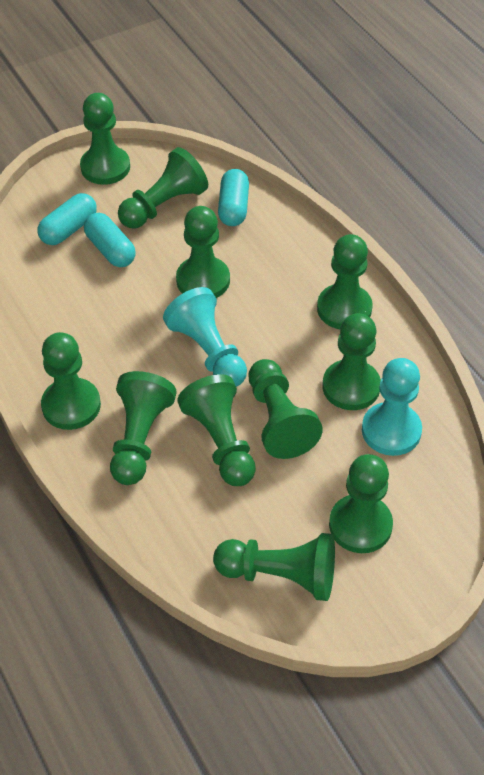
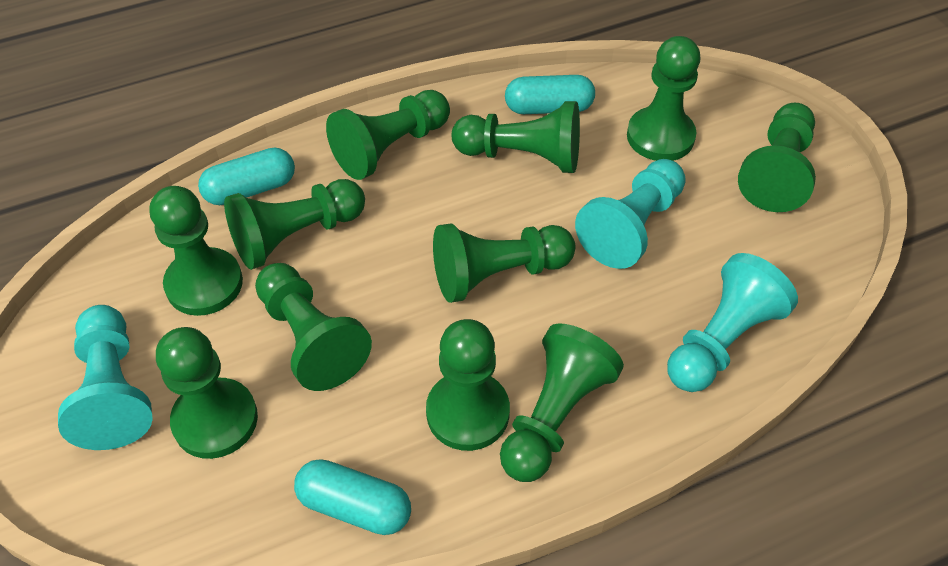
turquoise pawn: [163,287,247,387] [362,358,422,456] = 2 -> [58,305,153,450] [575,159,686,269] [667,253,798,392] = 3

